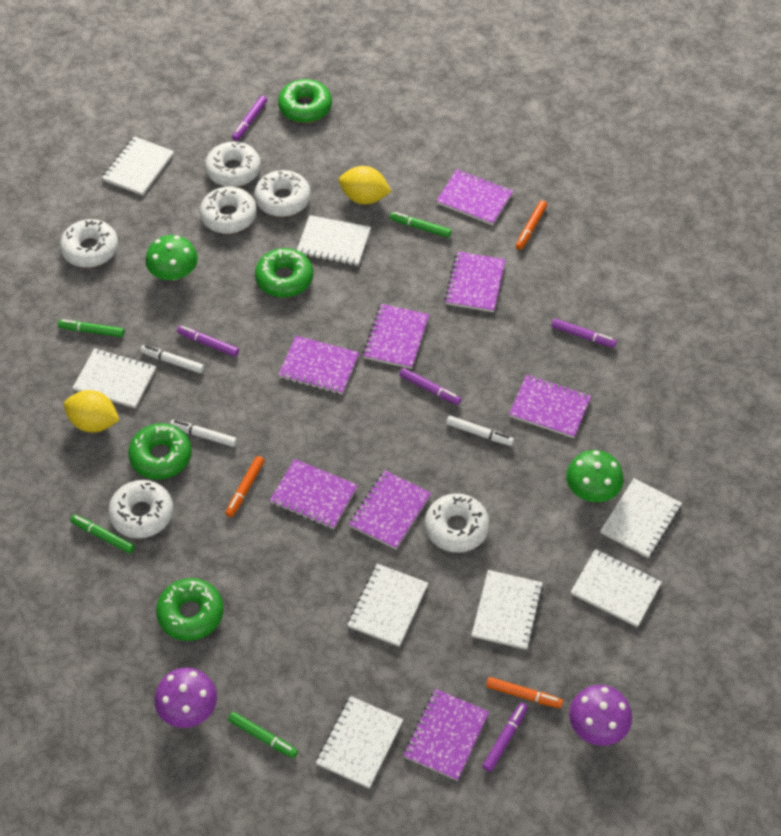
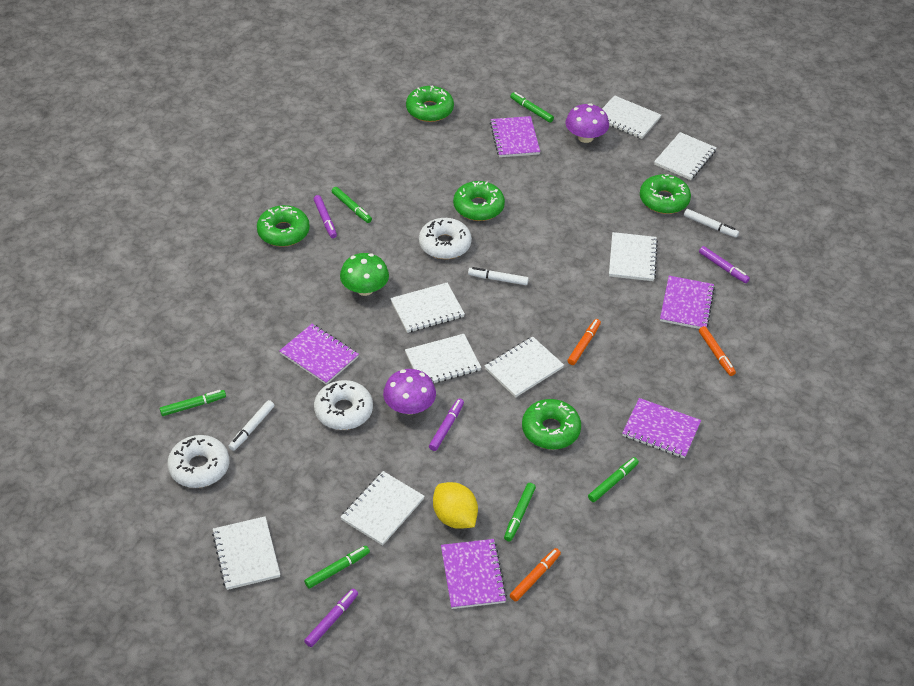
green donut: [128,423,192,480] [156,578,223,641] [255,248,313,298] [278,79,332,123] = 4 -> [257,205,310,247] [406,85,454,122] [453,181,505,221] [522,399,581,450] [640,174,691,214] = 5
green marker: [58,319,125,337] [70,515,135,553] [228,712,298,758] [390,212,452,238] = 4 -> [160,390,226,416] [304,546,370,588] [332,187,372,223] [504,483,536,541] [510,92,554,123] [588,457,639,502] = 6
green mushroom: [145,235,198,281] [566,450,624,502] = 2 -> [340,253,389,296] = 1
purple marker: [177,326,239,357] [232,96,267,141] [399,368,461,405] [482,703,528,772] [551,318,617,348] = 5 -> [304,589,358,647] [314,195,337,238] [429,398,464,451] [699,246,750,283] = 4
purple notebook: [270,459,358,529] [279,336,359,395] [349,470,431,549] [363,304,429,369] [403,689,489,781] [436,169,513,225] [445,252,506,312] [509,375,591,438] = 8 -> [279,324,359,385] [441,539,507,609] [490,116,540,157] [622,398,701,458] [660,276,715,329] = 5
white donut: [60,219,118,268] [108,480,173,539] [200,187,257,234] [205,141,261,187] [254,170,311,217] [425,493,490,553] = 6 -> [167,435,229,488] [314,380,373,430] [419,218,472,259] = 3
yellow lemon: [64,390,119,432] [339,166,391,204] = 2 -> [433,482,478,529] = 1

